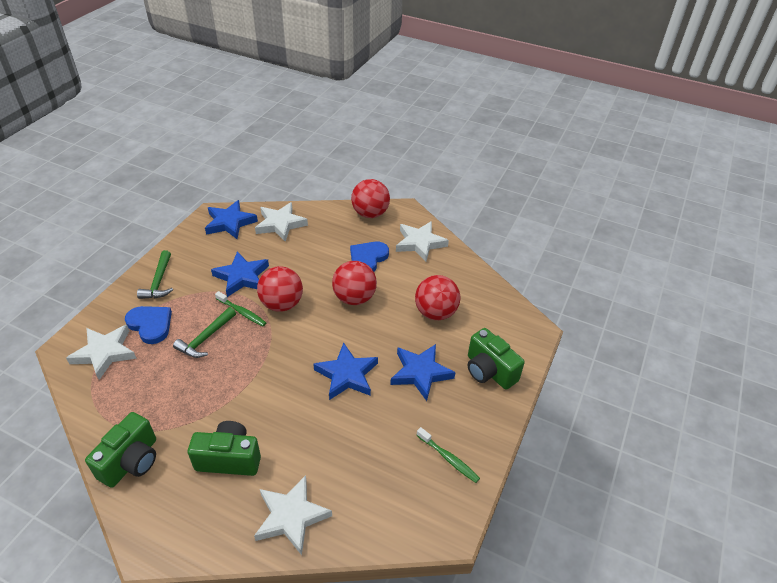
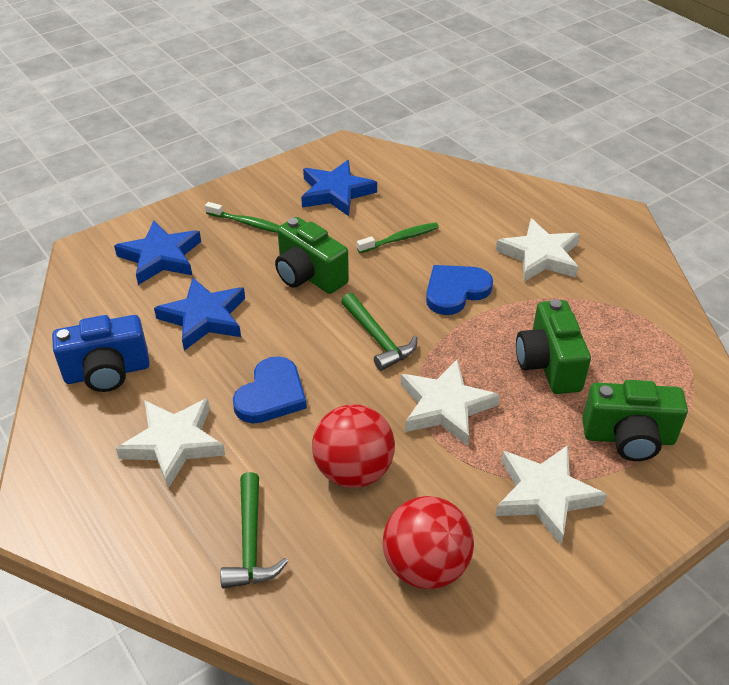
blue camera: none = 0 -> [52,315,150,392] = 1
blue star: [205,200,258,239] [211,251,269,297] [313,343,378,400] [390,344,456,401] = 4 -> [114,221,201,285] [154,278,245,351] [301,160,377,216] = 3
red ball: [257,266,303,312] [332,261,377,305] [351,179,390,218] [415,275,460,320] = 4 -> [312,404,395,488] [383,496,474,589] = 2

